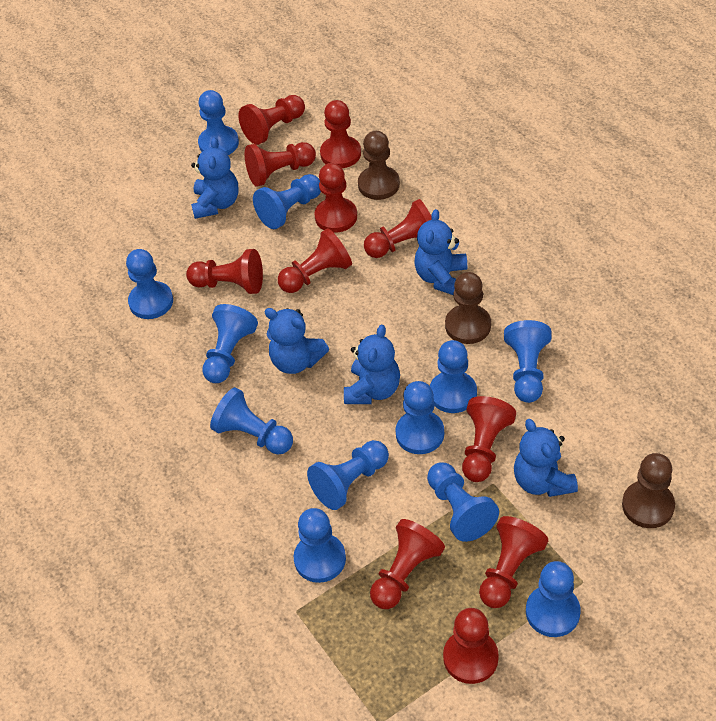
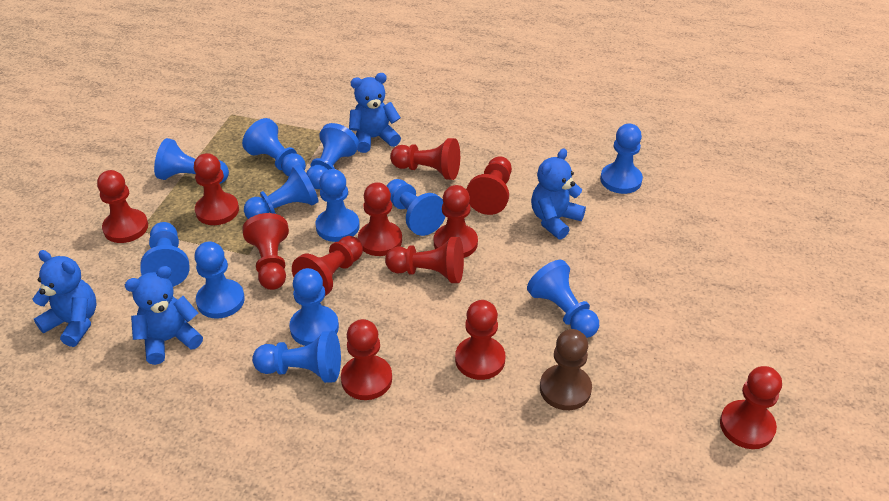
blue teddy bear: [191,137,239,219] [264,308,329,374] [344,325,400,404] [414,209,467,295] [514,419,578,497] = 5 -> [32,250,97,347] [125,266,203,365] [349,73,401,153] [531,149,586,240] = 4
brown pawn: [358,131,400,200] [445,272,491,344] [622,453,675,528] = 3 -> [540,329,592,410] = 1
red pawn: [186,249,263,294] [239,95,305,145] [245,142,316,187] [278,228,352,293] [315,163,357,233] [320,100,361,168] [364,199,432,258] [370,519,445,609] [443,608,499,684] [462,396,516,482] [479,516,548,608] = 11 -> [97,170,148,243] [194,153,239,225] [242,213,289,290] [292,236,363,296] [341,319,392,400] [358,182,402,256] [385,237,464,283] [390,138,460,180] [434,185,478,258] [455,300,505,380] [466,156,512,215] [720,366,782,449] = 12

